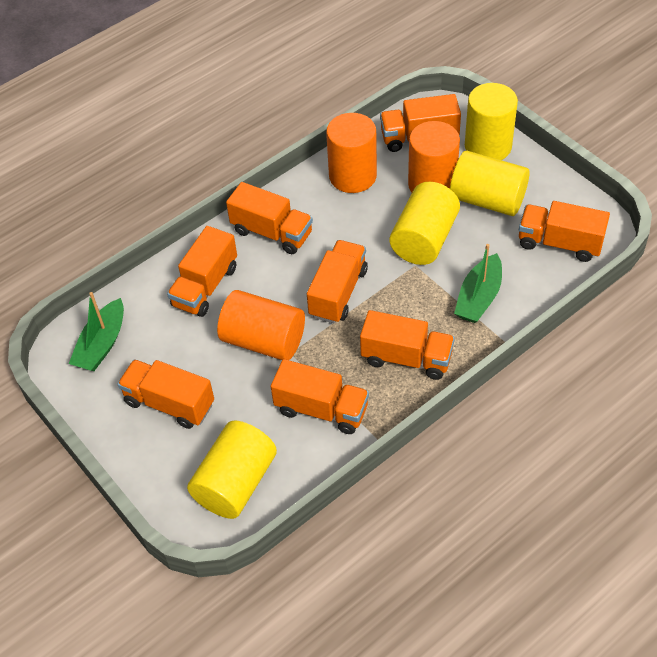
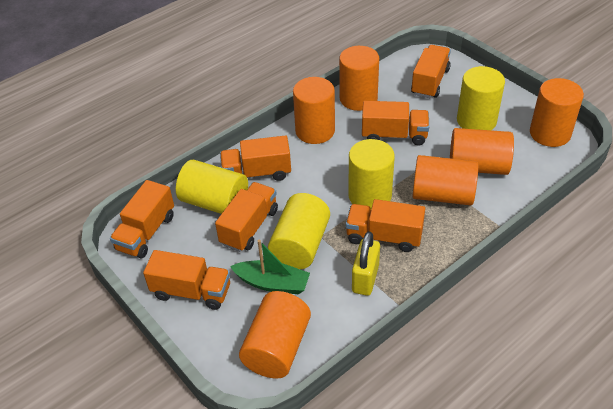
green boat: [69,292,124,371] [454,244,502,323] = 2 -> [230,240,310,294] = 1
orange cylinder: [217,290,305,360] [326,113,377,193] [408,121,460,193] = 3 -> [239,291,311,378] [293,77,335,144] [339,46,379,111] [413,155,478,205] [450,128,514,175] [530,78,584,147] = 6
orange truck: [117,359,214,429] [167,226,237,317] [226,182,313,254] [271,359,369,434] [307,240,368,324] [360,310,455,380] [380,94,461,152] [519,201,610,262] = 8 -> [110,180,174,259] [143,250,230,310] [215,182,278,252] [220,135,291,181] [346,199,425,252] [362,101,429,146] [411,45,451,98] = 7
yellow padlock: none = 0 -> [352,231,380,296] = 1

